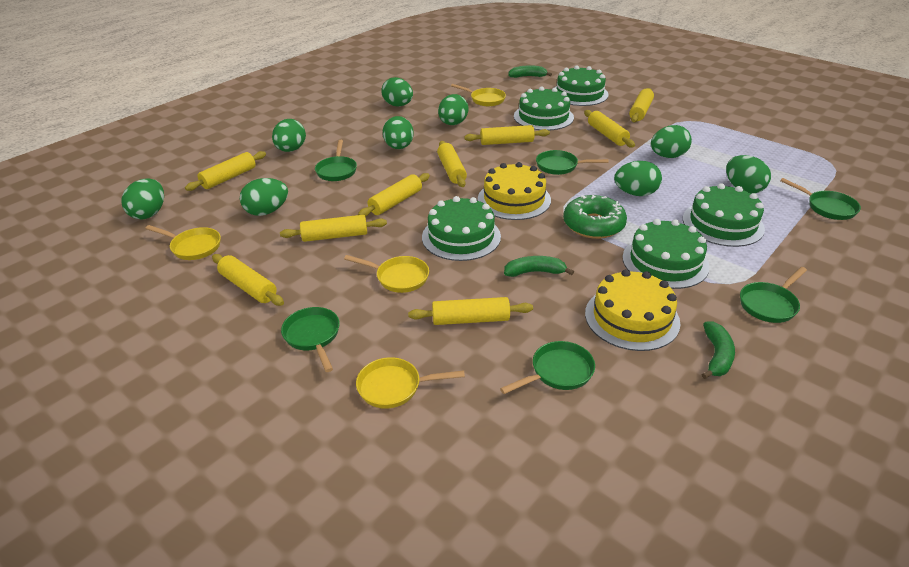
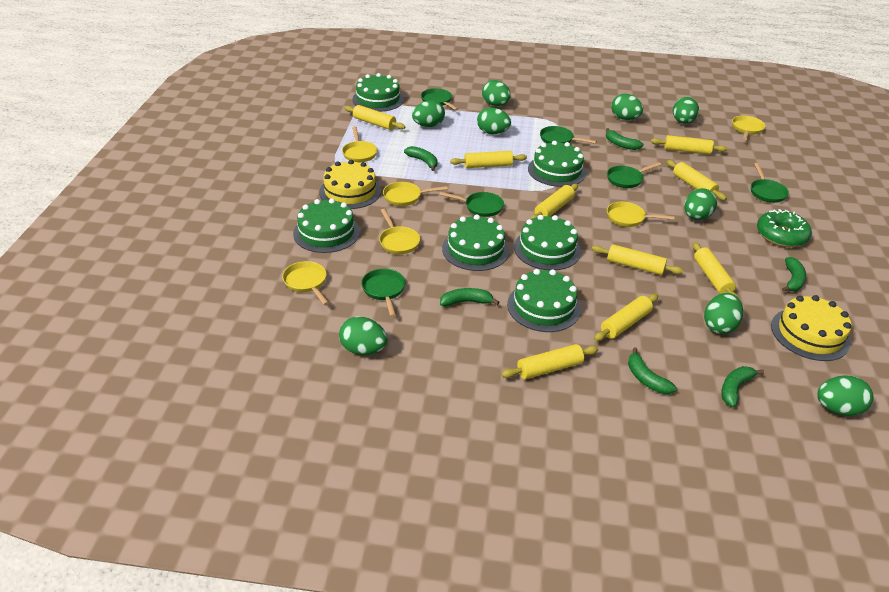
green banana: [504,256,574,277] [508,65,552,78] [701,321,735,379] = 3 -> [404,146,438,171] [440,288,499,307] [606,128,644,150] [628,347,677,394] [721,366,764,407] [782,257,806,292] = 6
green cake: [422,196,501,261] [514,87,574,130] [554,66,609,106] [622,219,709,289] [683,183,765,247] = 5 -> [293,198,360,253] [352,73,404,112] [442,215,509,271] [507,269,581,332] [514,215,581,270] [528,141,586,187] = 6
yellow pan: [145,225,221,260] [344,255,429,293] [356,357,465,409] [451,84,506,106] = 4 -> [282,261,329,305] [342,126,377,162] [379,209,420,254] [383,182,448,206] [607,202,675,227] [732,115,766,140] = 6

